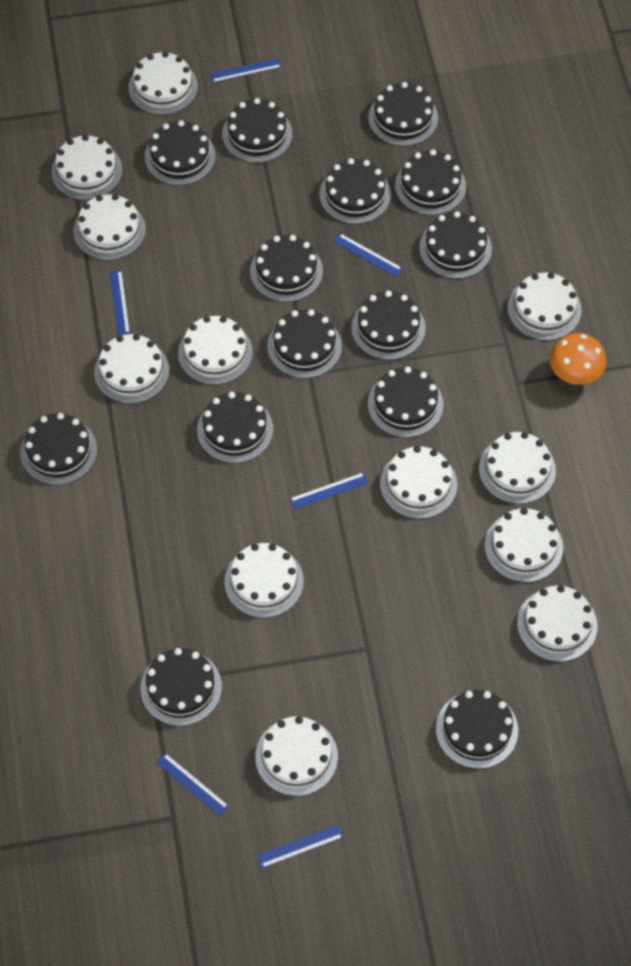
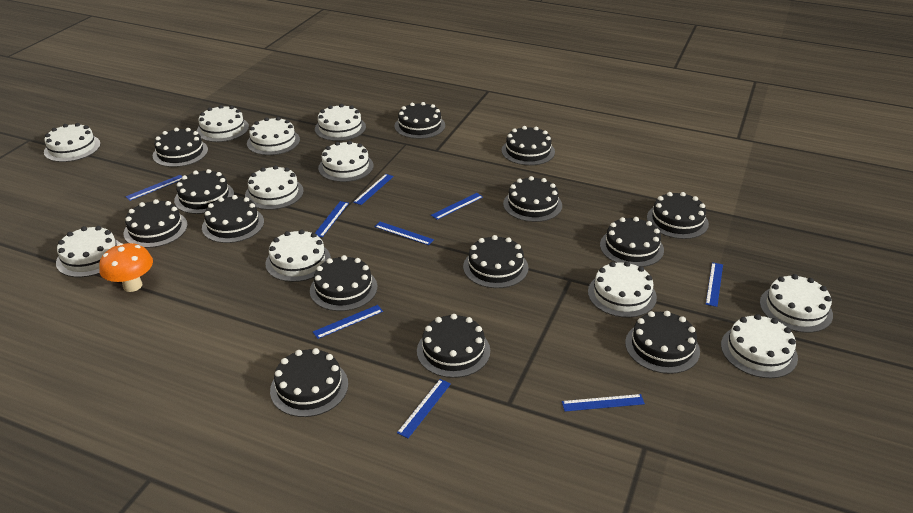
blue ruler: [109,270,130,335] [156,753,229,816] [210,58,282,83] [257,825,343,868] [290,472,368,509] [333,233,403,277] = 6 -> [125,175,182,201] [313,305,383,339] [315,201,349,237] [353,174,394,205] [375,222,434,245] [397,379,451,438] [431,193,483,220] [562,394,645,411] [706,262,723,307] = 9
white cake: [51,135,123,200] [73,194,146,260] [94,334,169,404] [129,52,198,115] [178,316,253,385] [224,543,304,618] [255,716,338,796] [380,446,457,519] [479,432,556,504] [485,508,563,582] [508,272,582,340] [517,585,597,662] = 12 -> [44,123,101,162] [56,226,120,277] [197,105,249,142] [245,165,304,210] [247,117,300,155] [265,229,331,282] [315,104,366,141] [318,141,374,182] [588,261,657,318] [721,314,798,378] [760,274,833,333] = 11

